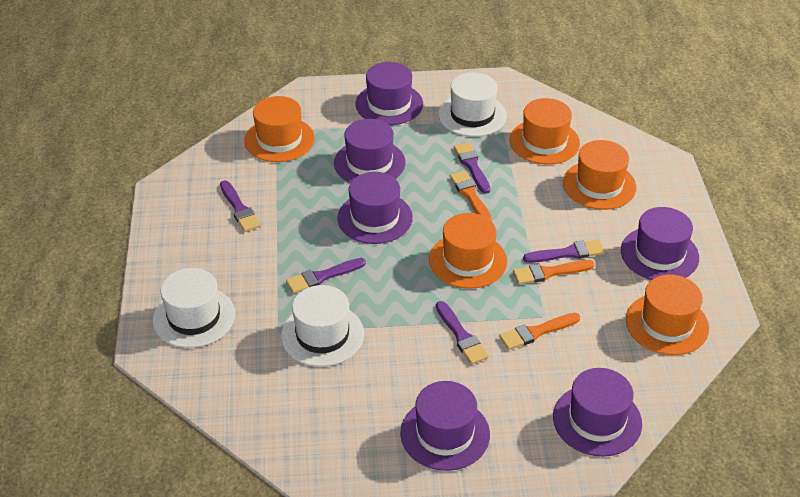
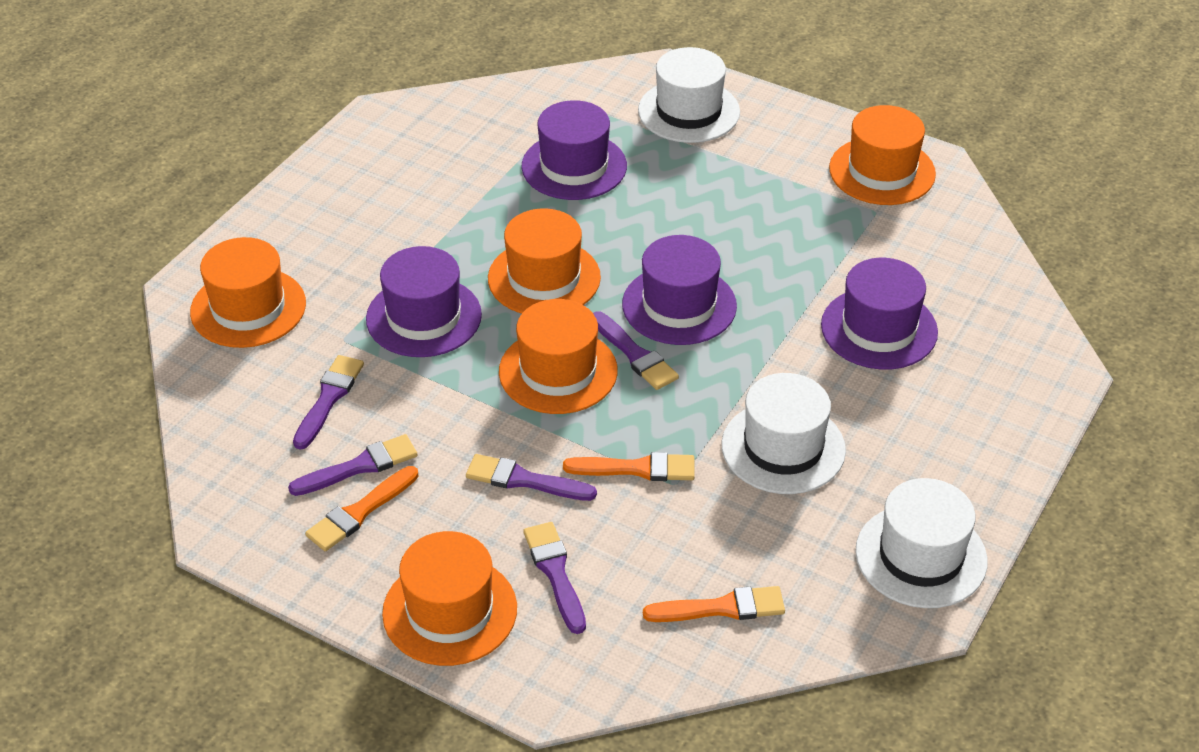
purple hat: [334,119,406,183] [337,172,413,244] [355,62,423,125] [400,381,490,471] [553,368,642,457] [621,207,699,280] = 6 -> [366,246,482,357] [521,100,627,200] [622,235,737,345] [821,258,938,370] = 4

